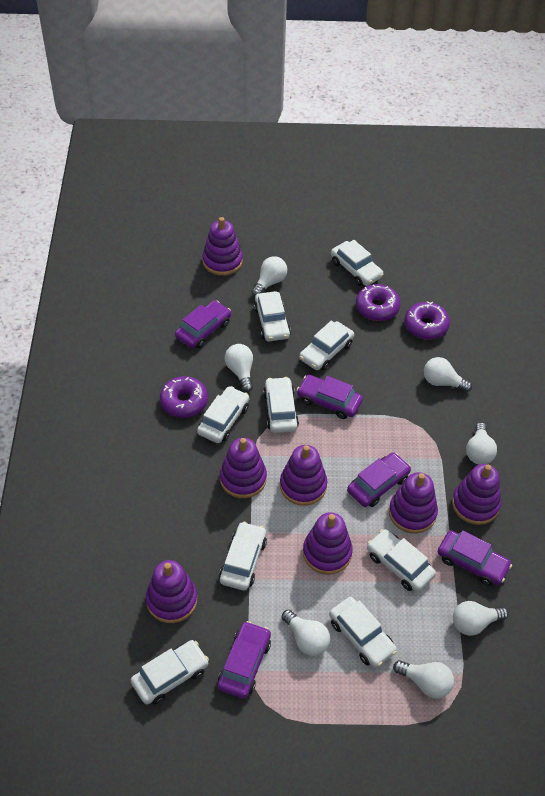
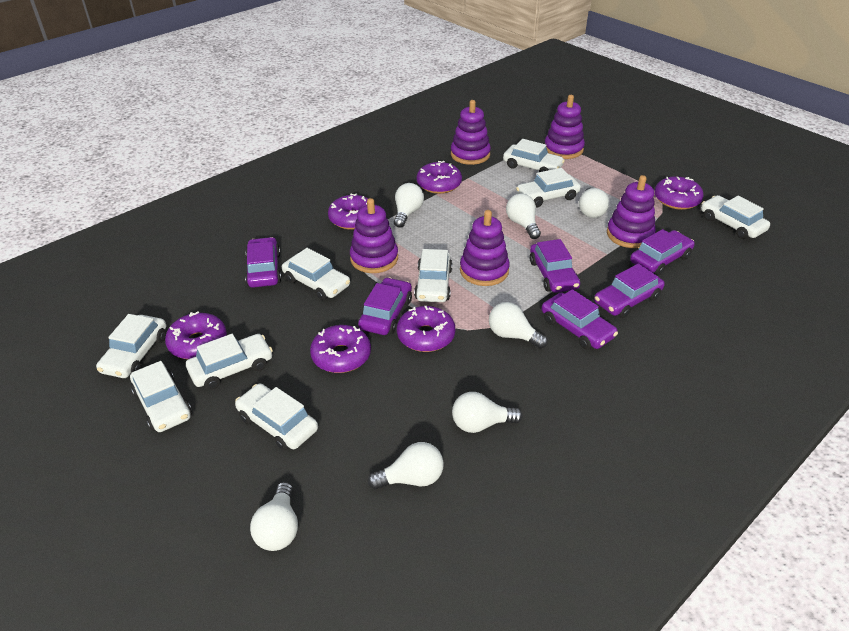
purple car: [175,300,231,348] [218,621,271,699] [297,375,363,419] [347,452,411,507] [438,530,512,586] = 5 -> [245,237,281,288] [358,277,412,335] [530,239,580,293] [541,289,618,349] [594,264,665,318] [630,229,695,275] = 6
purple donut: [160,376,208,418] [356,284,401,321] [404,301,450,340] = 3 -> [165,311,227,359] [310,325,371,373] [328,193,368,230] [397,306,455,352] [417,161,462,194] [654,176,704,210] = 6
purple stacking toy: [146,560,197,623] [202,217,243,276] [220,438,267,498] [280,445,327,506] [303,512,353,574] [389,472,438,534] [452,464,501,525] = 7 -> [350,198,398,273] [451,100,491,165] [460,210,510,286] [545,95,585,159] [607,175,656,248] = 5

